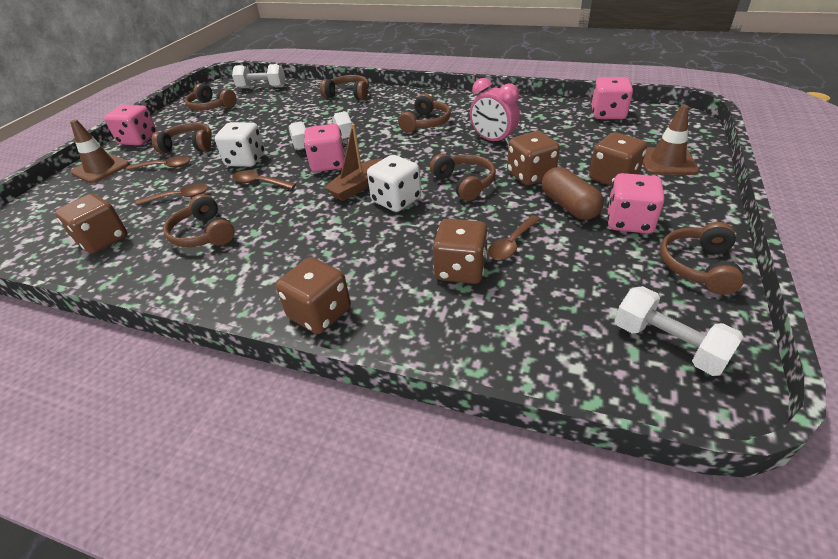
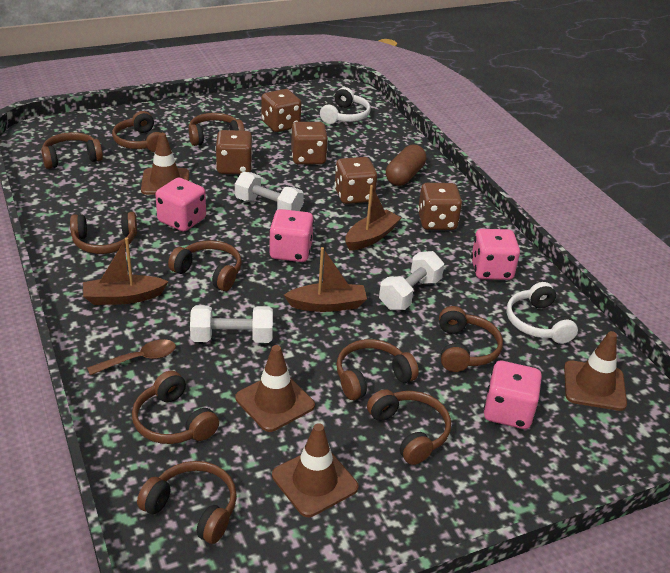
brown boat: [324,124,383,201] = 1 -> [83,238,169,305] [284,247,367,312] [345,185,401,251] = 3
brown headphones: [152,123,212,153] [163,194,235,247] [185,83,236,111] [320,75,369,100] [398,94,451,132] [430,153,496,201] [660,222,744,295] = 7 -> [41,132,103,169] [70,212,137,254] [112,111,163,152] [132,370,219,444] [137,461,237,544] [168,240,242,291] [189,113,245,146] [336,339,419,400] [367,389,451,465] [439,306,503,372] = 10
brown spoon: [126,156,190,170] [135,184,209,205] [232,170,296,189] [488,215,541,260] = 4 -> [87,339,176,375] = 1
brown traffic cone: [70,119,130,183] [643,105,699,175] = 2 -> [141,133,189,195] [236,345,315,432] [272,423,358,517] [564,331,627,411] = 4
pink clock: [470,78,520,145] = 1 -> none = 0
white dice: [215,122,265,167] [367,155,421,212] = 2 -> none = 0
white headphones: none = 0 -> [320,87,371,124] [506,282,578,344] = 2

